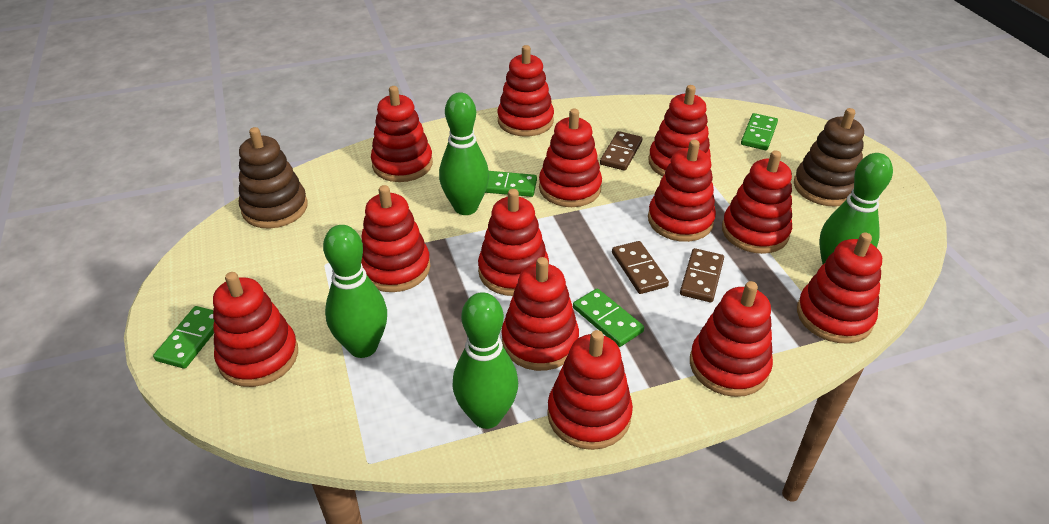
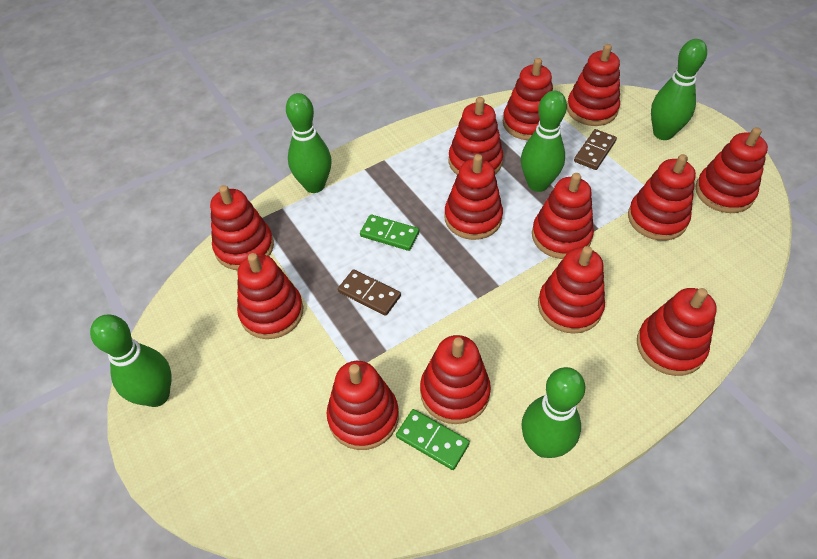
brown domino: [600,131,642,171] [612,241,669,294] [680,248,724,302] = 3 -> [338,269,401,316] [574,129,617,170] = 2
brown stacking toy: [239,127,307,229] [794,108,864,207] = 2 -> none = 0
green bowling pin: [323,225,387,358] [439,92,489,215] [453,292,518,429] [819,153,893,264] = 4 -> [90,315,172,407] [286,93,331,193] [521,91,567,192] [521,367,585,458] [651,39,707,140] = 5
green domino: [153,306,214,369] [485,171,537,197] [573,288,644,347] [741,113,778,150] = 4 -> [360,214,419,251] [396,409,470,470] = 2

